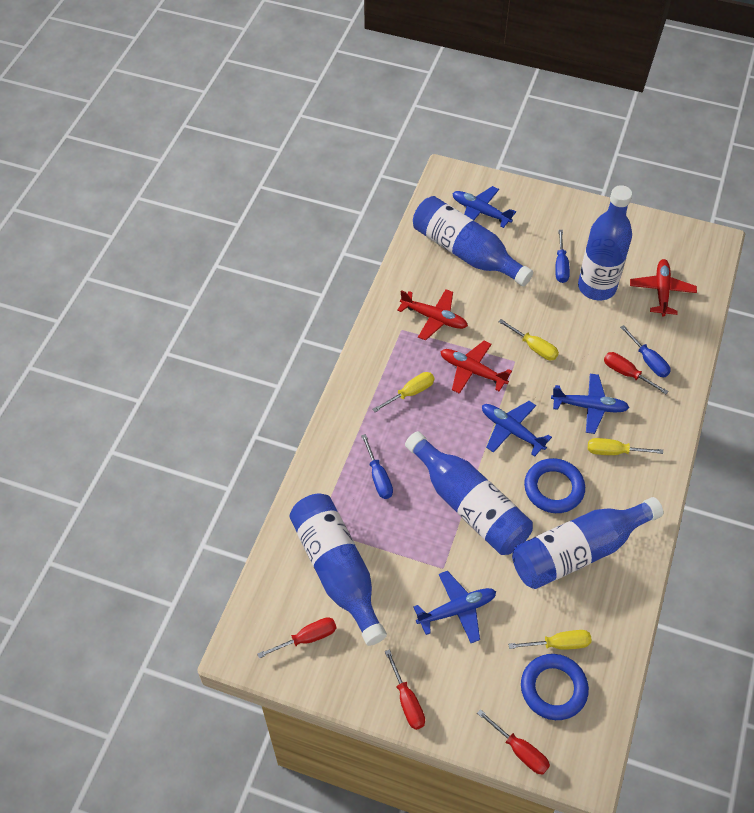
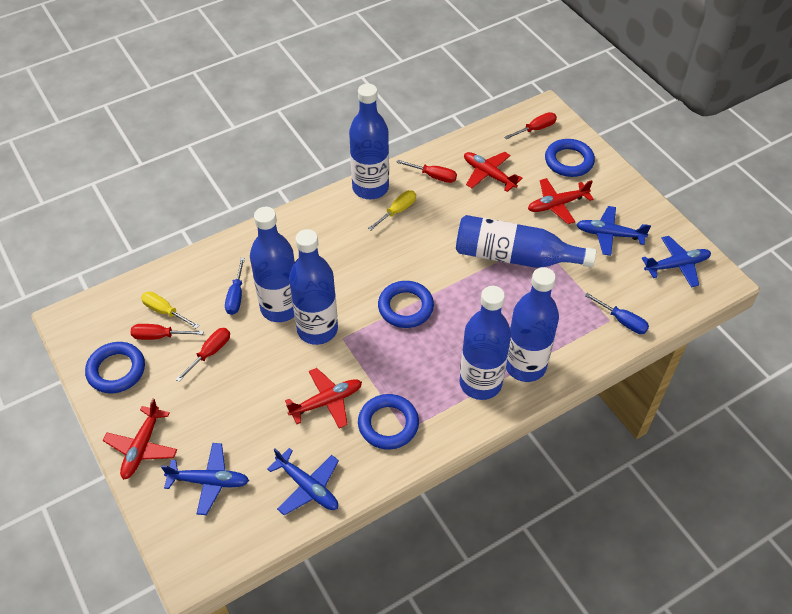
blue bottle: [289,493,387,646] [405,431,533,555] [413,196,533,286] [512,497,663,589] [578,185,632,301] = 5 -> [250,207,295,322] [289,229,338,345] [349,83,389,199] [456,215,596,268] [459,286,511,400] [506,267,559,382] = 6
blue ring: [521,654,589,720] [524,458,585,513] = 2 -> [85,342,145,393] [358,394,419,450] [378,281,434,328] [545,139,595,177] = 4
blue screwdriver: [361,434,393,499] [555,230,570,283] [620,325,671,377] = 3 -> [225,257,245,315] [585,293,649,334] = 2
red plane: [397,289,468,341] [440,341,512,394] [630,259,697,317] = 3 -> [103,399,177,480] [285,368,362,428] [464,152,523,192] [528,178,594,224] = 4
yellow screwdriver: [372,372,435,412] [498,319,559,360] [508,630,592,650] [588,438,663,455] = 4 -> [141,291,199,329] [368,190,416,230] = 2

